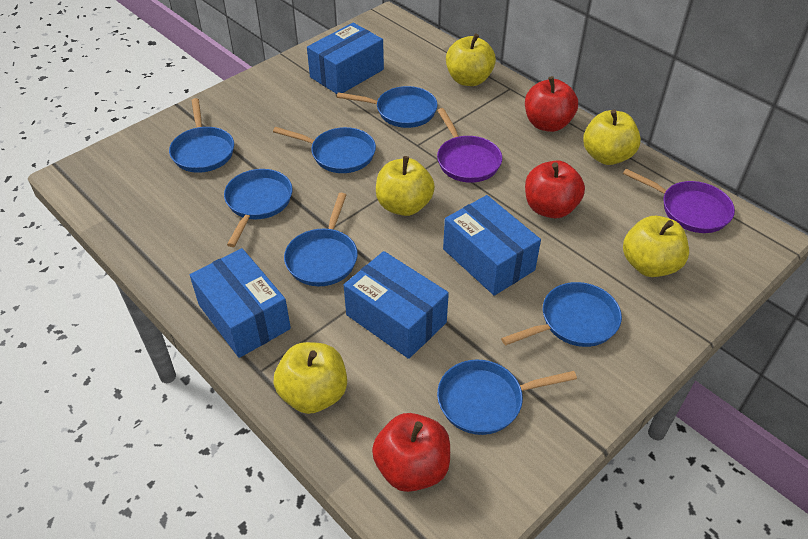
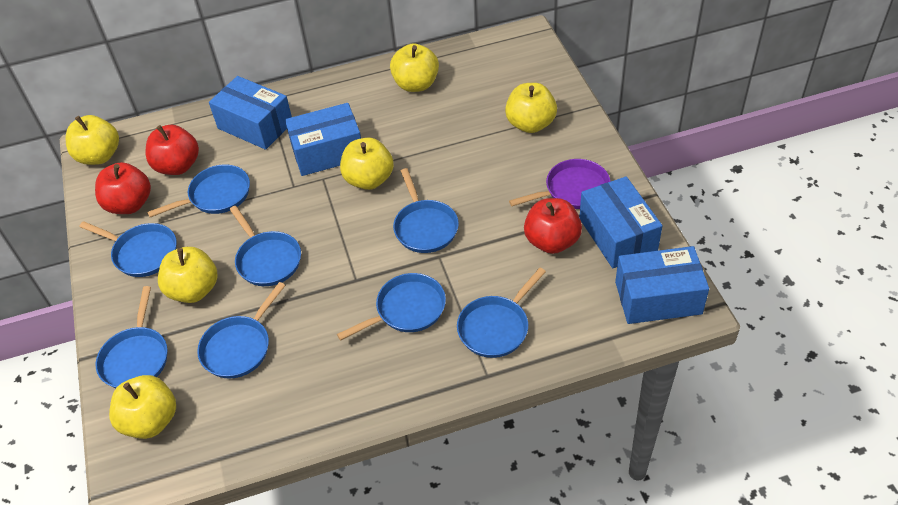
blue pan: [169,98,234,173] [224,169,292,247] [273,127,376,173] [284,193,358,286] [337,86,437,128] [437,360,577,435] [501,282,622,347] = 7 -> [79,221,177,277] [96,286,168,388] [147,164,250,217] [197,282,286,379] [229,206,301,286] [337,273,446,341] [393,168,459,253] [457,268,546,358] = 8
purple pan: [437,108,502,183] [623,169,735,233] = 2 -> [509,159,611,209] = 1
yellow apple: [273,342,347,414] [376,156,435,216] [446,33,496,86] [583,110,641,165] [623,216,689,277] = 5 -> [66,115,119,165] [109,375,176,439] [158,247,218,303] [340,137,394,190] [390,43,439,92] [505,83,557,133] = 6

